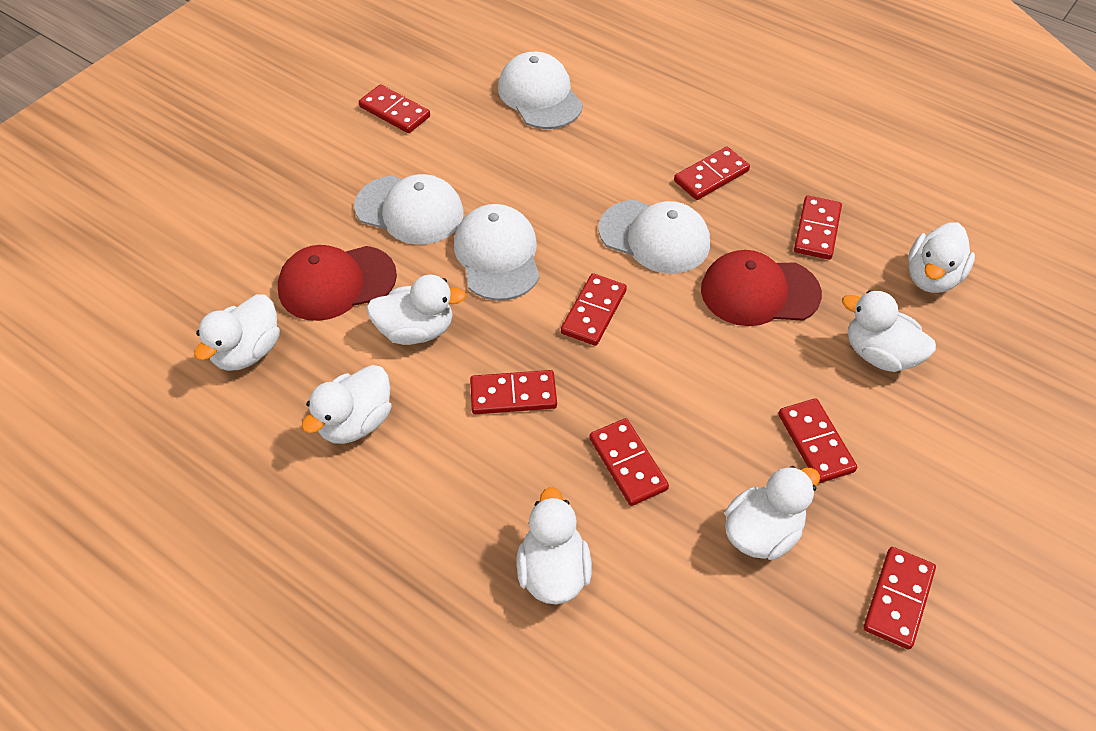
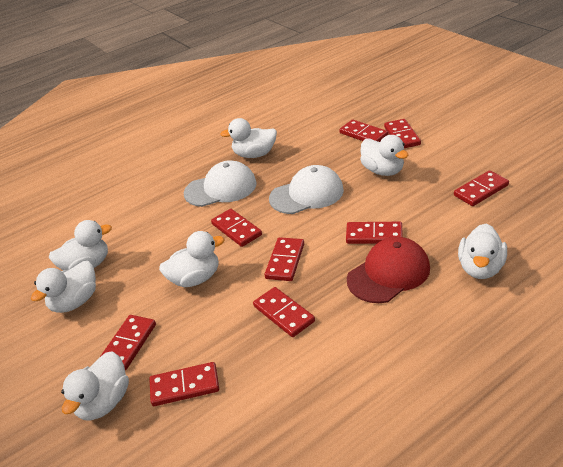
red cap: [278,245,397,321] [701,250,822,326] = 2 -> [347,237,430,303] = 1
red domino: [359,84,430,133] [470,370,557,414] [561,273,627,346] [589,418,669,506] [674,147,750,200] [778,398,857,483] [794,196,842,260] [863,547,936,649] = 8 -> [99,315,156,370] [149,362,219,406] [211,209,262,247] [253,287,315,337] [265,237,304,281] [340,120,388,142] [346,222,403,244] [384,119,421,148] [454,170,509,206] = 9
white cap: [354,174,464,244] [454,204,540,301] [498,52,583,129] [599,200,710,274] = 4 -> [184,160,257,207] [269,165,344,214] = 2

